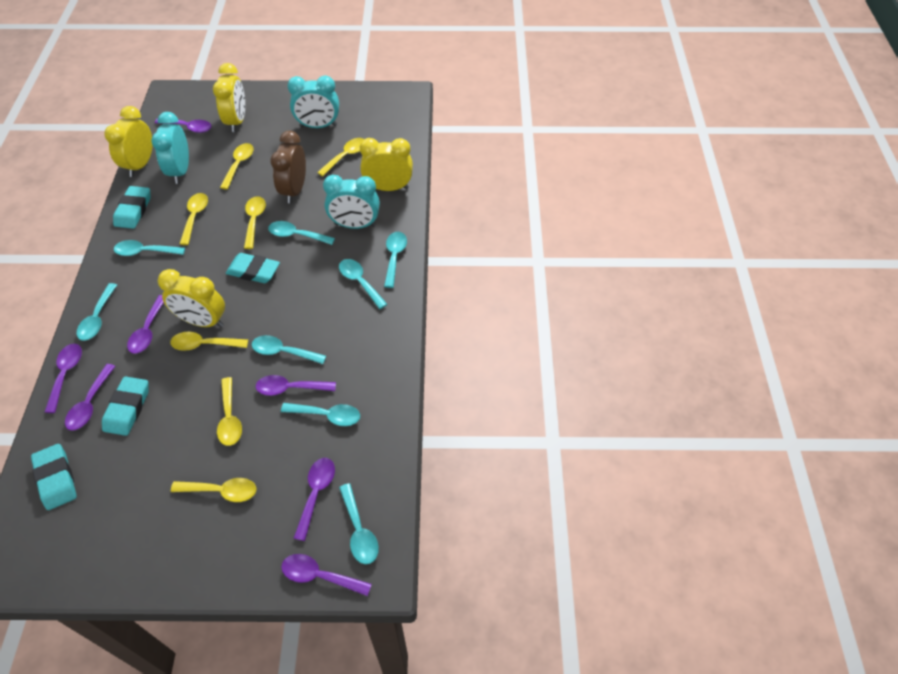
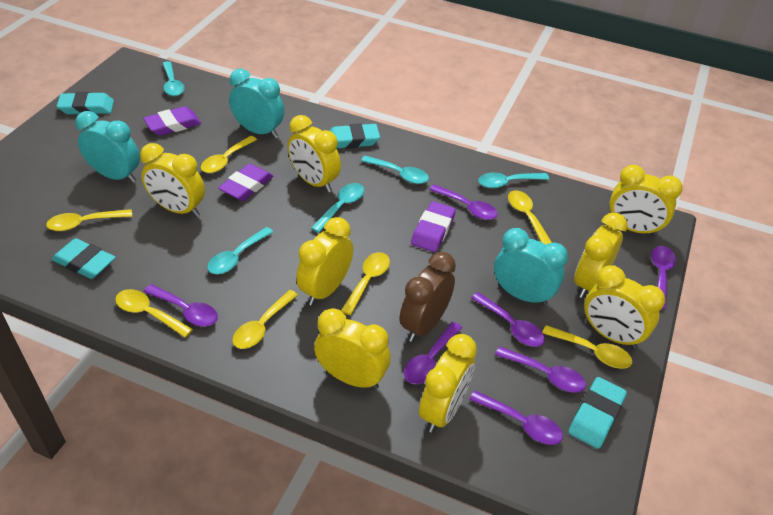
purple eraser: none = 0 -> [143,106,201,136] [218,164,273,201] [411,201,456,252] = 3
turquoise spoon: [77,283,117,341] [114,240,185,256] [252,335,326,364] [268,221,335,245] [281,403,360,426] [339,259,387,309] [339,483,379,564] [384,232,407,288] = 8 -> [162,61,185,96] [207,227,273,274] [311,183,364,233] [361,156,429,184] [478,172,549,188] = 5
yellow clock: [105,106,153,177] [158,269,225,327] [213,63,245,132] [360,138,413,191] = 4 -> [140,143,205,217] [288,115,341,192] [296,217,353,306] [314,308,391,390] [419,334,477,433] [574,212,628,298] [584,265,665,349] [609,165,683,236] = 8

